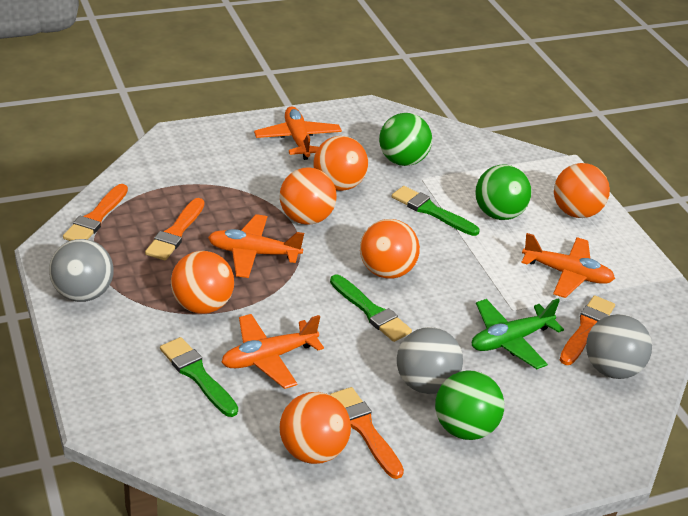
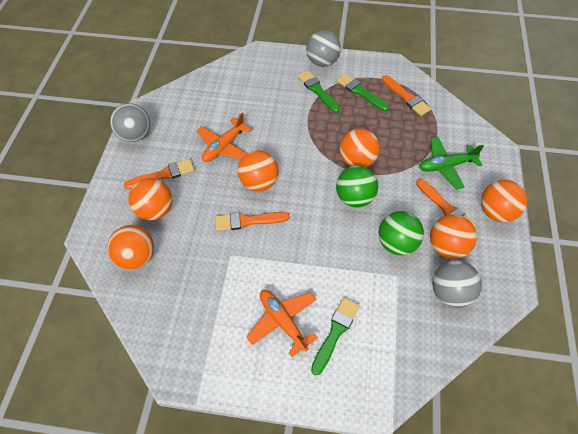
green ball: [379,113,432,166] [435,370,504,440] [475,165,532,220] = 3 -> [336,166,378,208] [379,211,424,255] = 2
orange plane: [208,214,304,278] [221,314,324,389] [254,107,342,160] [521,233,615,298] = 4 -> [196,112,252,162] [246,290,318,357] = 2

